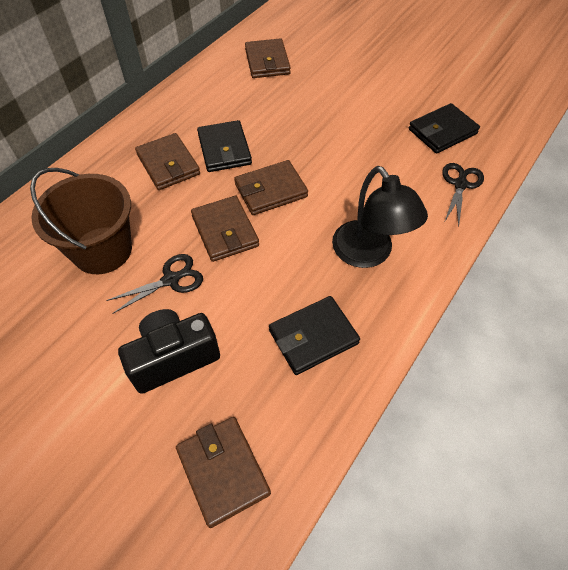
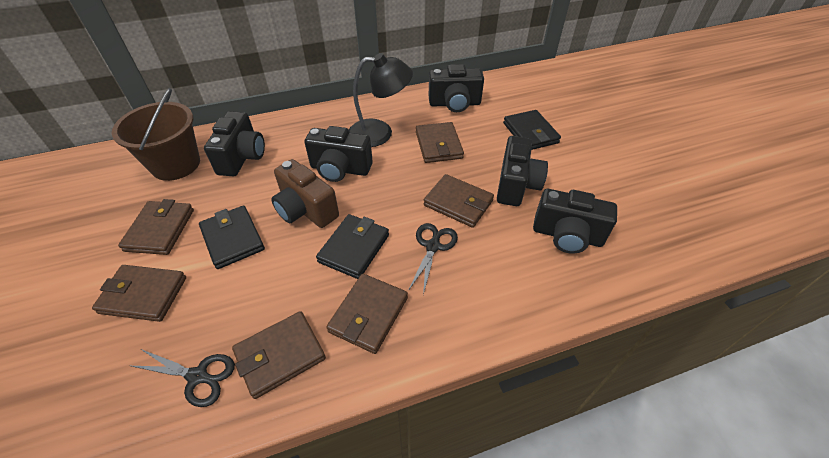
black camera: [118,309,220,394] = 1 -> [204,111,265,176] [304,126,373,182] [429,64,484,112] [497,136,548,206] [533,189,617,254] = 5
brown camera: none = 0 -> [271,159,339,228] = 1
brown wallet: [135,133,200,190] [176,417,271,528] [191,196,259,262] [234,160,308,215] [245,38,291,78] = 5 -> [92,265,186,322] [118,199,194,255] [232,311,326,399] [326,274,408,354] [416,122,464,163] [424,174,494,228] = 6

